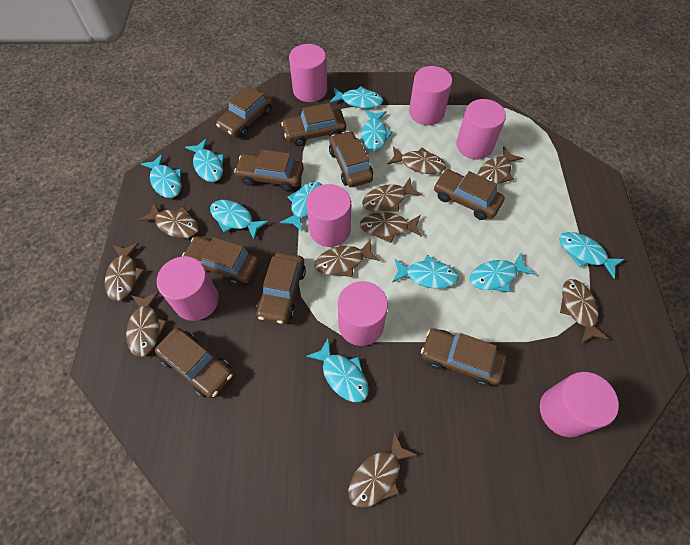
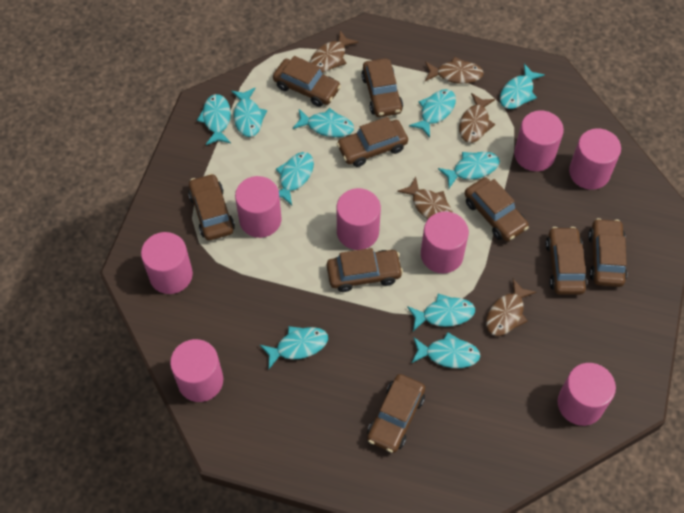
brown fish: [105,243,144,301] [126,292,167,357] [139,202,199,238] [314,239,380,277] [348,432,417,508] [360,212,422,243] [362,178,422,212] [387,147,446,174] [477,146,523,185] [560,279,609,344] = 10 -> [310,31,359,73] [397,177,453,220] [425,57,484,84] [459,93,495,143] [486,279,536,336] = 5
pink cylinder: [157,256,219,321] [289,44,327,102] [306,184,351,247] [338,281,388,346] [409,66,452,125] [456,99,506,159] [540,372,619,437] = 7 -> [141,232,193,294] [170,339,223,402] [235,176,282,238] [337,188,381,250] [421,212,469,273] [514,111,564,171] [558,363,616,426] [569,129,621,190] = 8

